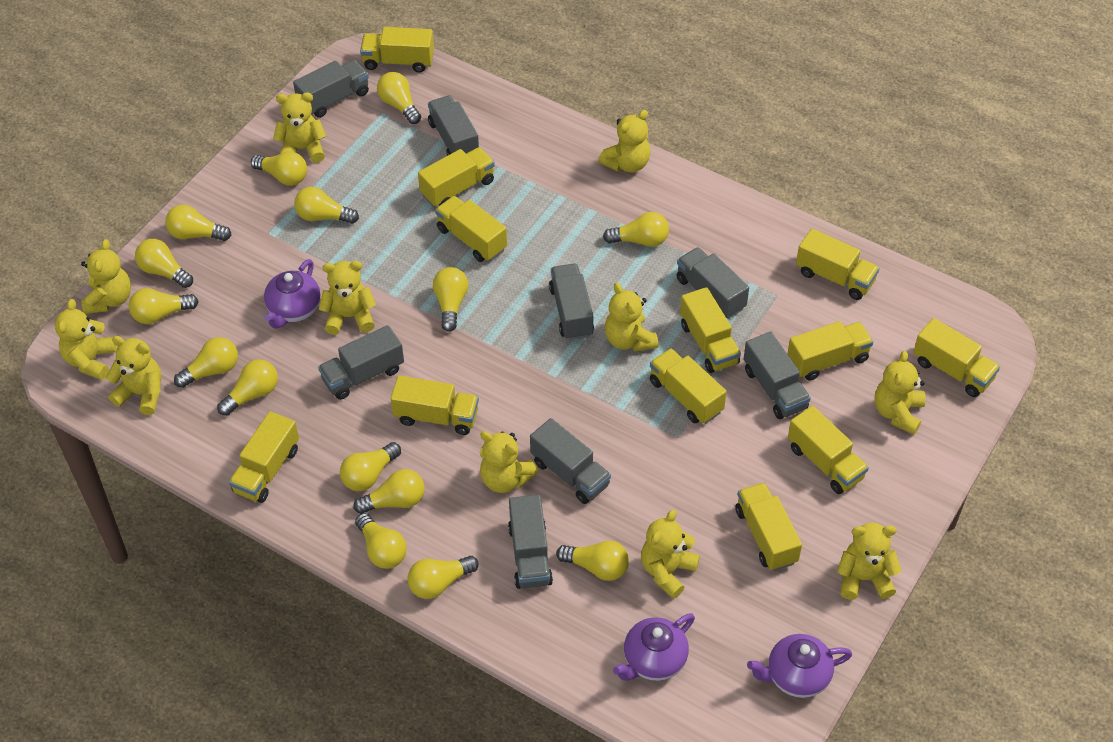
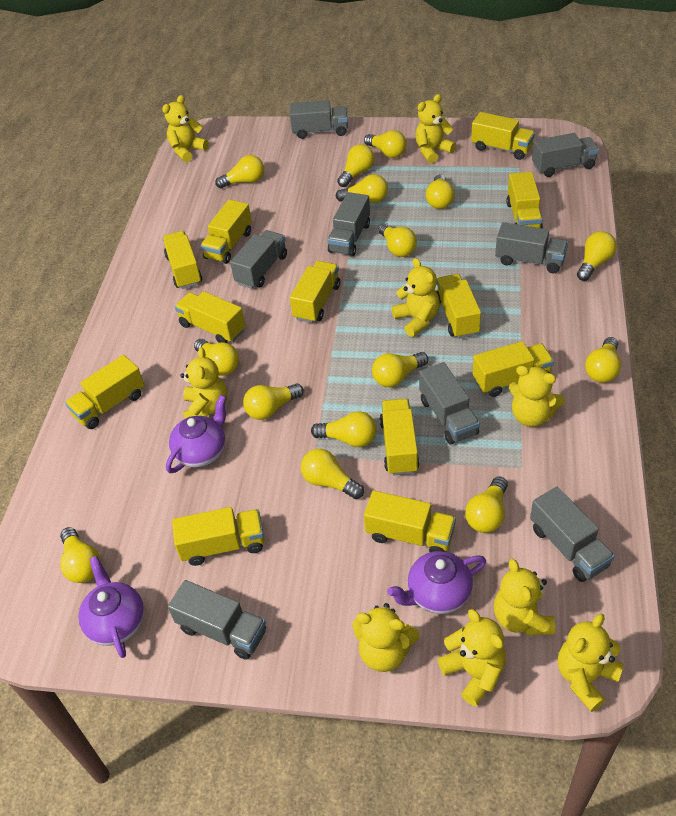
yellow teddy bear: [55,299,117,380] [81,239,131,314] [106,336,161,415] [273,92,326,163] [319,261,376,335] [480,431,539,493] [598,110,650,173] [605,283,658,352] [641,510,700,599] [837,523,902,600] [875,351,926,435] = 11 -> [162,95,209,162] [180,347,227,419] [353,603,420,672] [392,258,440,337] [415,94,456,163] [438,609,506,706] [494,558,555,636] [509,365,565,427] [558,614,624,712] = 9

